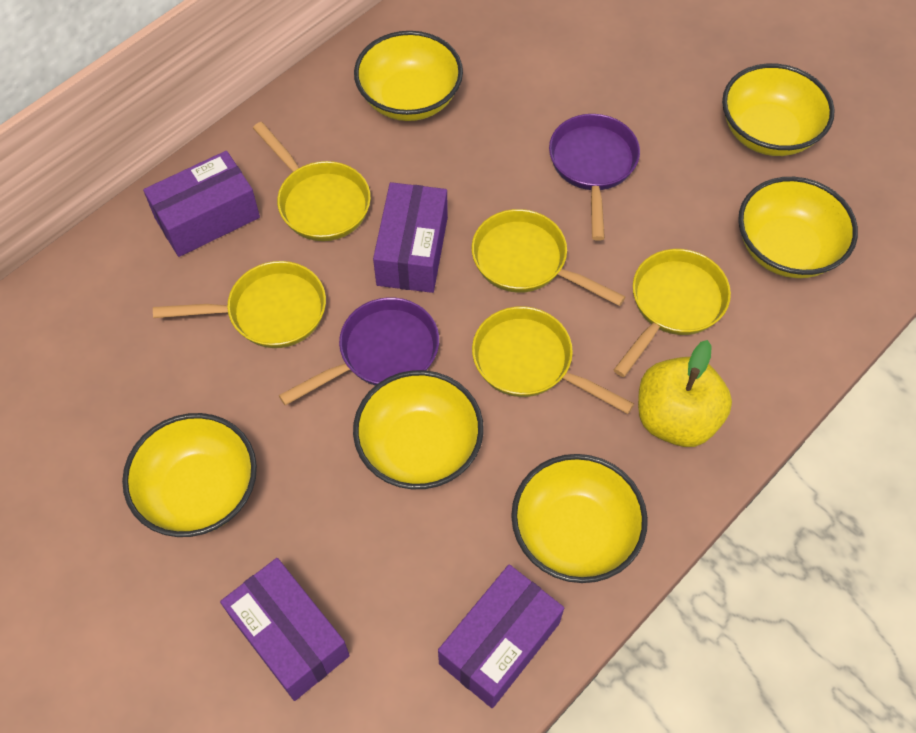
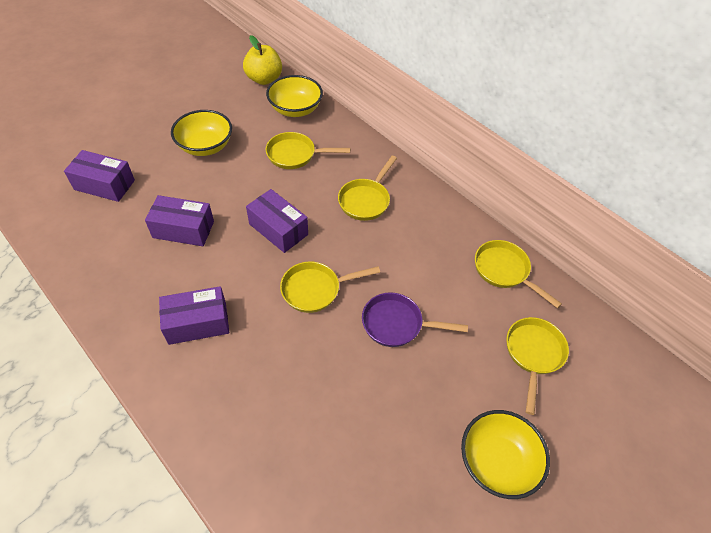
purple pan: [279,297,439,406] [549,114,640,241] = 2 -> [362,292,468,347] = 1
yellow bowl: [122,413,257,537] [353,370,484,489] [354,31,463,121] [511,454,648,583] [722,63,835,156] [738,177,858,278] = 6 -> [171,110,232,156] [266,75,323,117] [461,410,550,499] = 3

